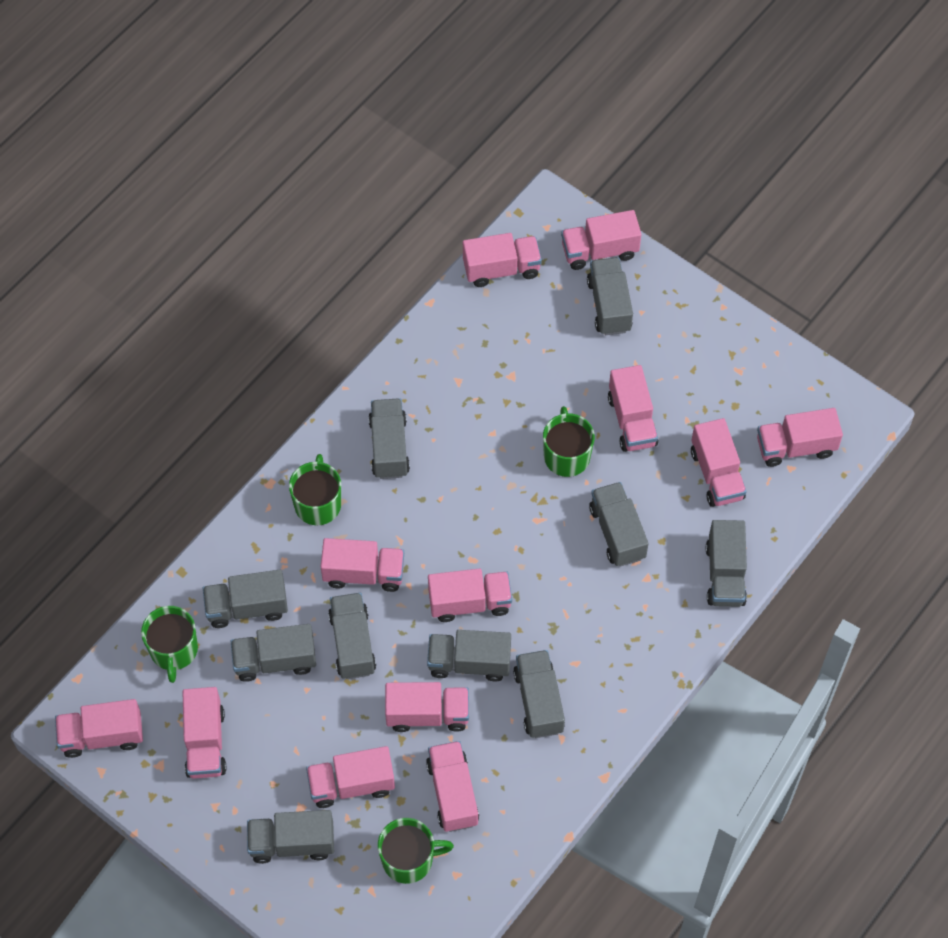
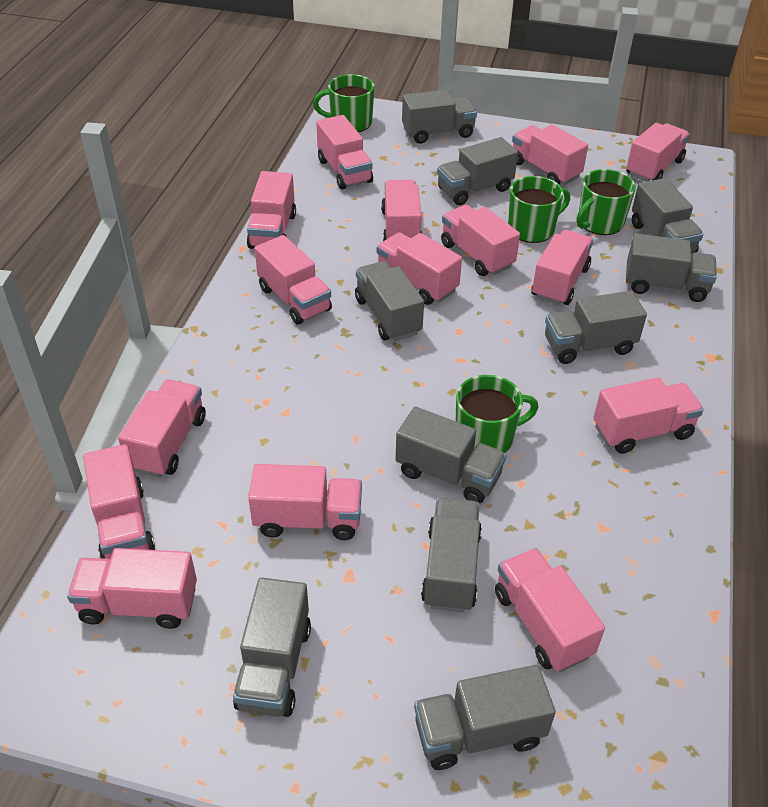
pink truck: [55,699,143,758] [182,687,226,779] [306,746,395,808] [320,538,404,592] [385,682,469,732] [426,741,479,832] [428,568,512,622] [463,233,542,287] [561,210,641,270] [608,365,658,452] [691,418,747,507] [757,408,843,467] = 12 -> [67,548,197,629] [83,444,155,559] [118,379,206,477] [247,171,296,249] [248,464,362,540] [255,235,332,324] [316,115,373,189] [377,232,462,305] [381,180,422,241] [441,205,520,276] [495,548,605,672] [512,125,588,185] [531,230,593,305] [593,377,704,454] [626,123,690,182] = 15

